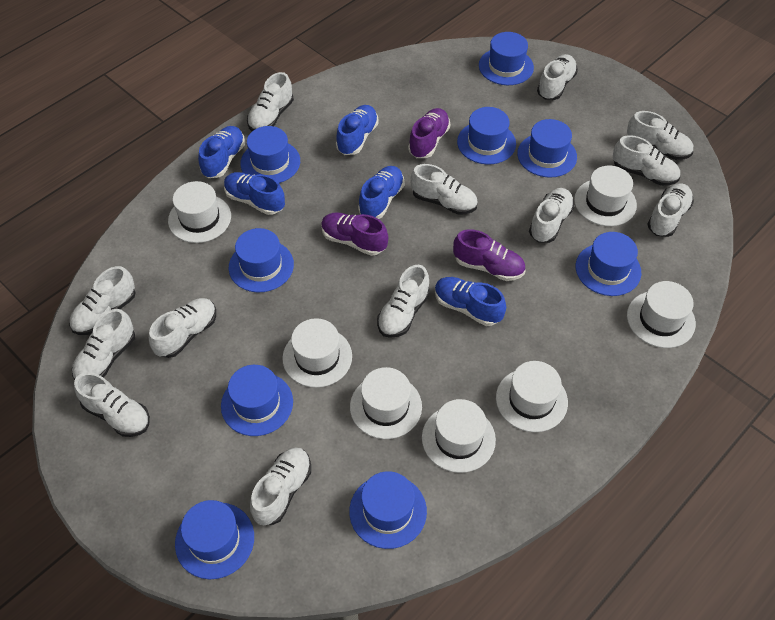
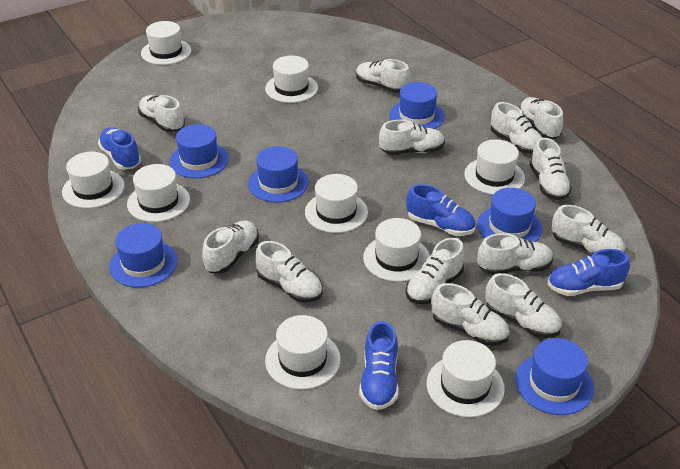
blue hat: [175,500,254,579] [221,365,293,436] [229,228,294,293] [240,126,300,183] [349,471,427,549] [457,107,516,164] [479,32,534,85] [517,119,577,178] [576,232,641,296] = 9 -> [109,223,178,288] [169,124,229,178] [248,146,309,202] [389,82,445,129] [477,188,542,242] [515,338,594,415] = 6
blue shoe: [198,126,245,178] [224,172,285,215] [336,105,379,155] [358,166,404,219] [435,277,506,326] = 5 -> [98,127,141,170] [359,321,399,410] [406,184,476,236] [547,249,630,296] = 4
purple shoe: [321,212,388,256] [408,108,450,158] [453,229,525,281] = 3 -> none = 0
white hat: [168,181,231,243] [282,318,352,388] [350,367,422,439] [422,399,496,473] [496,361,568,432] [574,166,637,226] [627,281,696,348] = 7 -> [62,152,124,208] [127,164,190,222] [141,21,191,65] [265,56,318,103] [265,315,341,390] [305,174,368,233] [363,218,430,282] [427,340,505,417] [464,139,525,195] = 9

